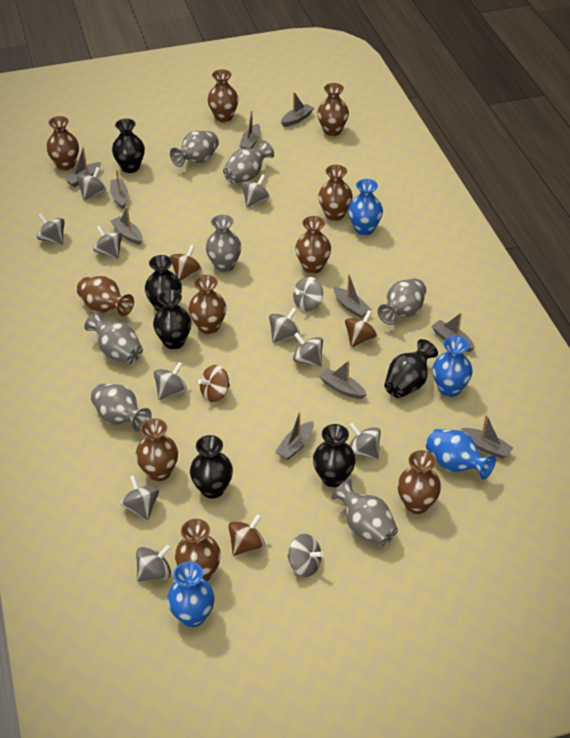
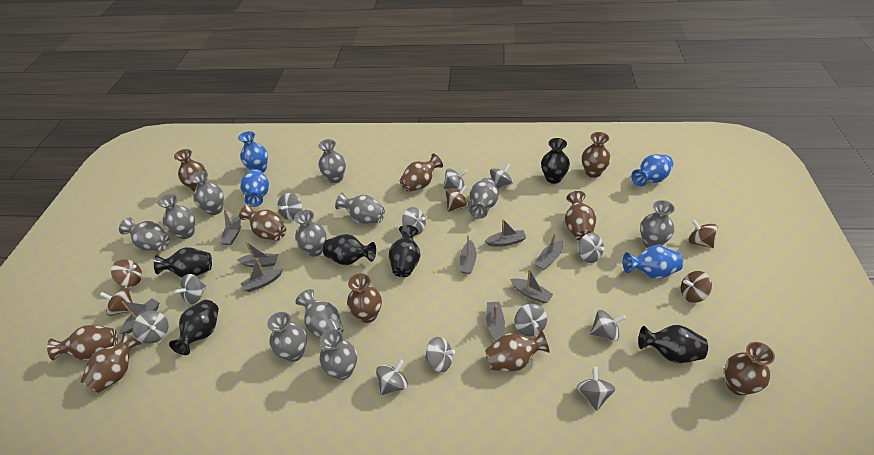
brown spinning top: [170,245,202,281] [198,365,230,402] [228,514,265,556] [345,310,377,348] = 4 -> [100,288,133,316] [111,259,142,287] [446,185,469,212] [681,271,712,303] [689,219,718,248] = 5
grey boat: [64,147,101,187] [110,170,128,209] [111,207,142,245] [240,110,260,149] [275,412,314,460] [281,92,314,127] [319,360,367,399] [334,274,371,318] [431,313,475,352] [461,415,513,459] = 10 -> [119,298,159,334] [220,209,241,245] [237,241,278,267] [240,259,283,292] [460,235,476,274] [485,219,526,246] [486,302,505,340] [510,269,553,303] [534,233,563,270] = 9
grey vase: [84,311,143,364] [91,384,152,432] [170,131,219,167] [206,215,241,272] [223,140,274,184] [331,479,398,547] [377,278,426,325] = 7 -> [119,218,170,251] [158,194,195,239] [190,171,224,215] [267,312,307,362] [294,210,327,257] [296,289,343,338] [318,139,346,183] [319,329,357,380] [335,192,385,224] [469,177,499,219] [640,200,675,248] = 11

